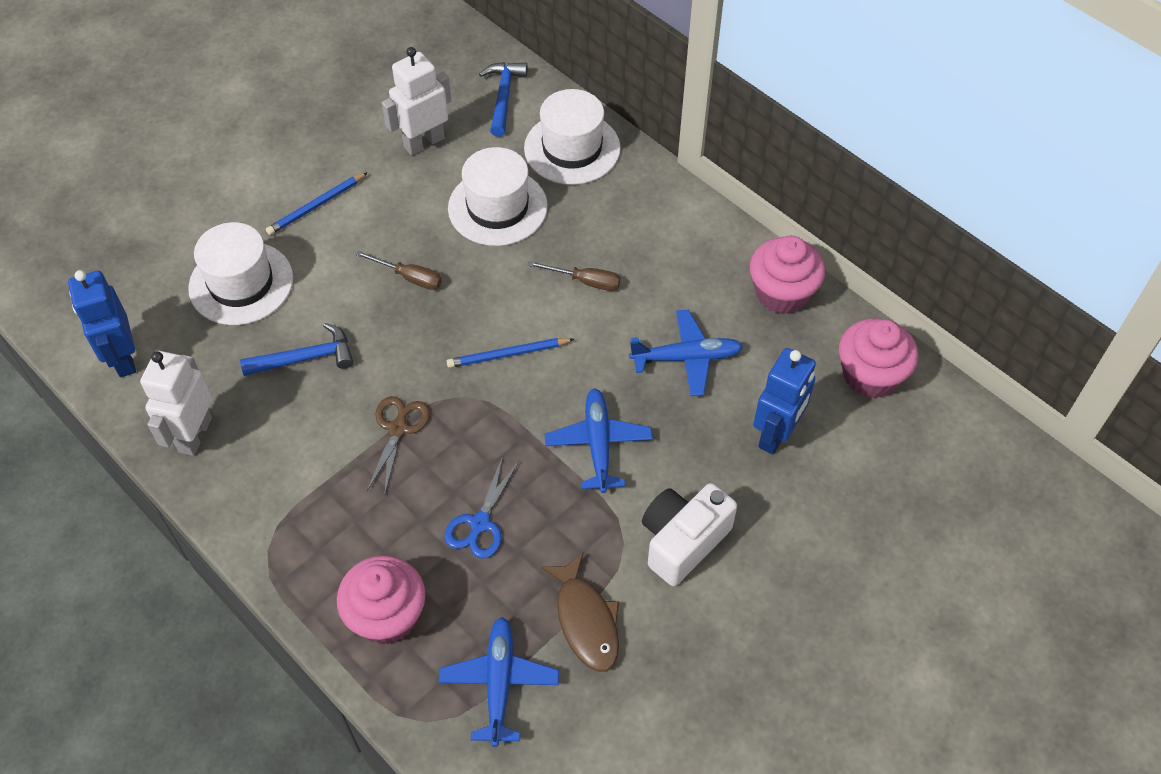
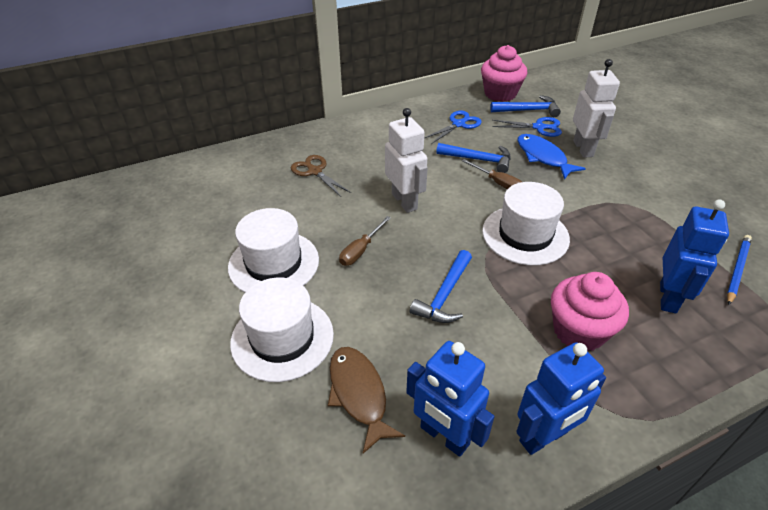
blue fish: none = 0 -> [517,134,586,179] = 1
blue hammer: [240,323,354,376] [479,62,528,137] = 2 -> [410,250,472,323] [436,143,511,173] [490,95,561,117] = 3
blue pencil: [266,172,368,235] [446,338,574,368] = 2 -> [727,235,752,305] = 1
blue plane: [439,617,559,747] [545,388,653,493] [629,310,743,396] = 3 -> none = 0
blue robot: [68,270,136,377] [753,348,816,454] = 2 -> [406,341,494,457] [516,342,606,455] [660,199,729,314] = 3
blue scissors: [444,456,519,558] = 1 -> [425,111,482,144] [492,117,562,137] = 2
pink cupcake: [337,556,426,644] [750,236,825,314] [839,318,918,398] = 3 -> [481,45,527,102] [551,272,629,352] = 2
white camera: [642,483,737,586] = 1 -> none = 0

